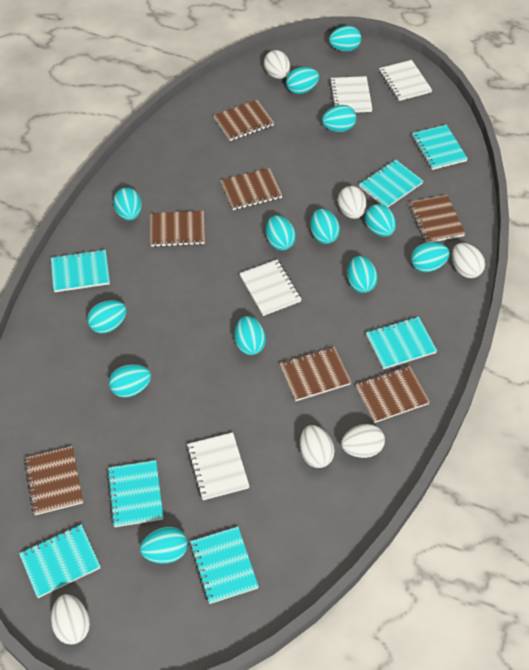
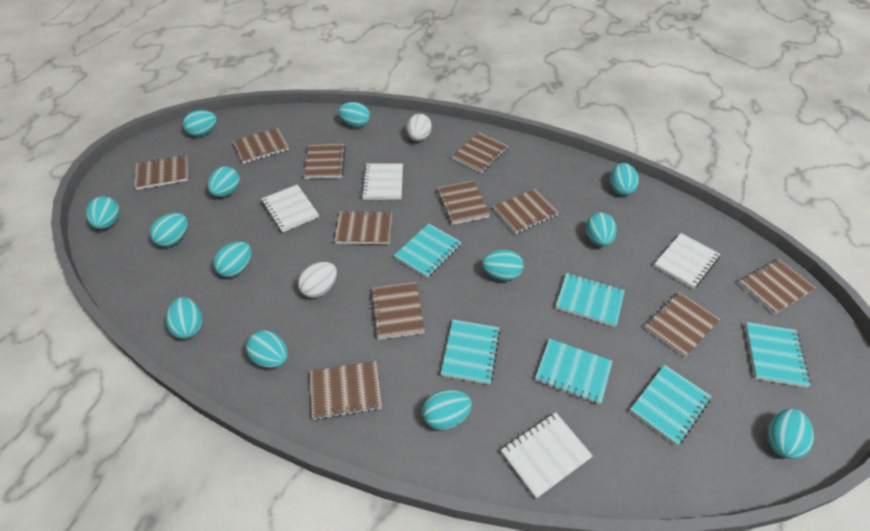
brown notebook: [24,446,83,515] [150,211,205,247] [213,100,274,141] [221,168,282,210] [280,347,351,401] [356,366,430,423] [409,195,466,243] = 7 -> [134,154,188,190] [233,128,289,164] [304,144,346,179] [310,361,382,420] [335,210,392,244] [370,282,425,340] [437,181,490,225] [452,133,508,173] [493,189,559,234] [644,292,720,357] [739,259,816,314] = 11
turquoise notebook: [19,524,101,598] [51,249,110,292] [107,460,163,527] [190,527,259,604] [359,159,423,207] [366,317,437,369] [412,125,468,170] = 7 -> [394,223,461,278] [441,320,500,385] [535,338,612,405] [556,273,625,327] [630,365,712,446] [745,322,811,388] = 6
white egg: [51,594,90,645] [264,50,290,79] [300,425,335,468] [338,186,367,219] [341,424,385,458] [452,243,485,278] = 6 -> [298,262,337,298] [407,114,432,141] = 2

